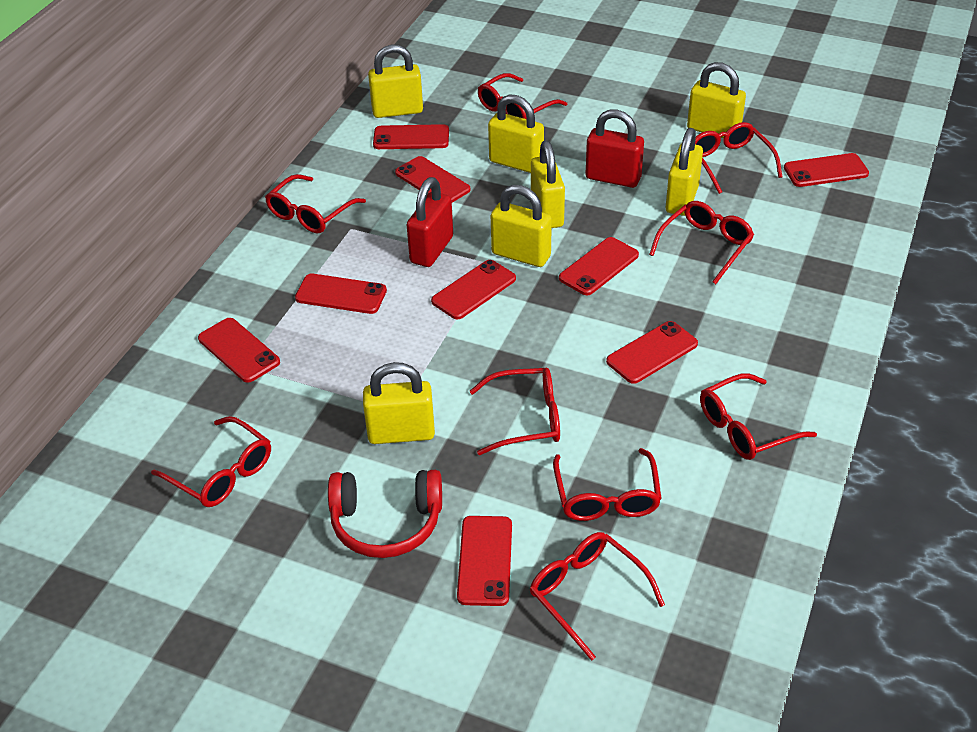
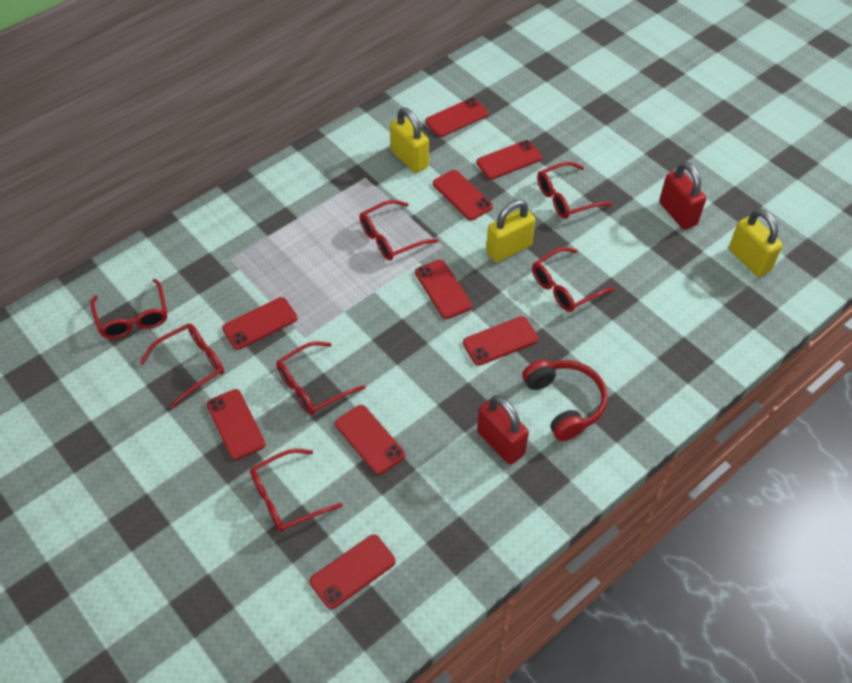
red glasses: [151,416,271,507] [265,174,366,233] [470,368,560,455] [478,73,567,119] [530,532,665,661] [553,448,662,521] [649,201,754,284] [695,122,783,194] [700,373,817,460] = 9 -> [90,279,167,339] [140,324,224,408] [250,449,343,532] [276,341,365,415] [359,200,439,261] [532,247,615,312] [537,162,613,219] = 7
yellow padlock: [363,362,435,444] [368,44,423,118] [488,94,544,173] [491,185,552,267] [531,141,565,228] [666,128,703,216] [687,62,746,138] = 7 -> [390,108,429,173] [486,200,535,263] [729,209,783,277] = 3

